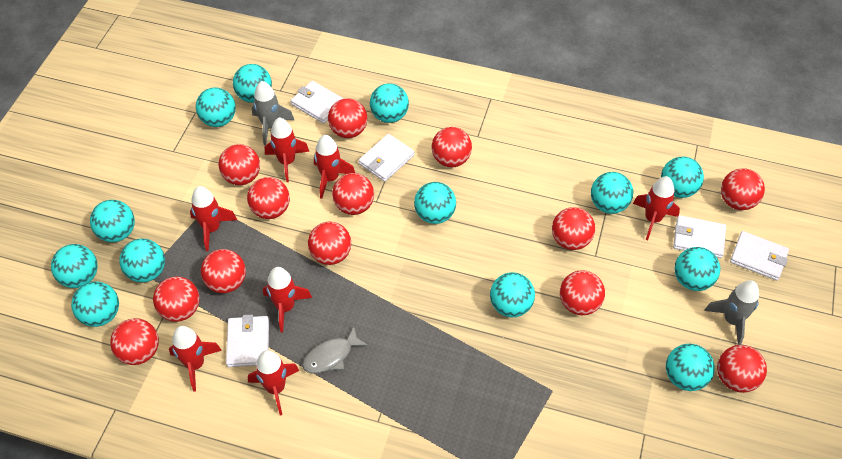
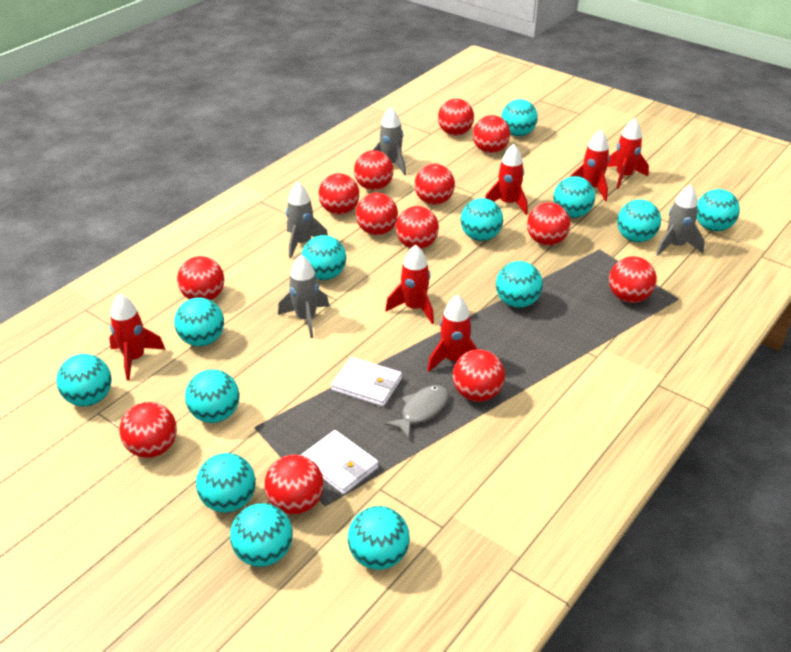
grey rocket: [252,81,294,145] [704,280,759,345] = 2 -> [278,255,329,338] [286,182,328,259] [373,107,406,176] [656,184,705,256] = 4
red rocket: [169,326,222,392] [190,186,237,251] [248,350,299,416] [263,267,312,332] [265,118,310,182] [314,135,355,199] [633,176,680,240] = 7 -> [109,293,165,381] [385,245,434,324] [427,295,478,372] [485,144,528,215] [570,130,610,201] [607,118,649,189] = 6
white wallet: [226,314,269,367] [291,81,344,124] [359,134,414,182] [673,215,726,258] [730,231,789,280] = 5 -> [301,430,379,495] [331,357,402,407] = 2

